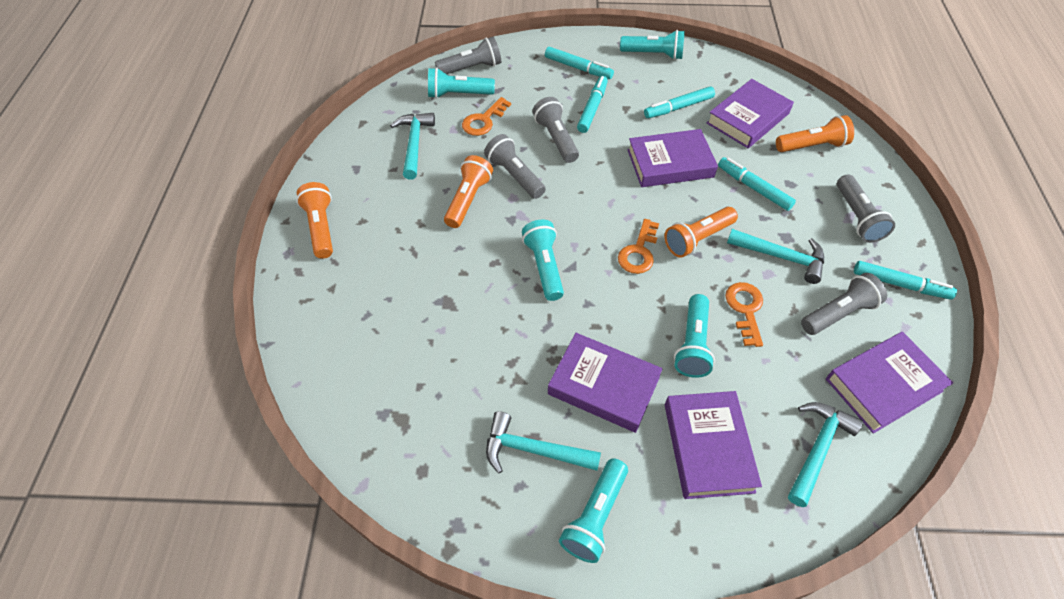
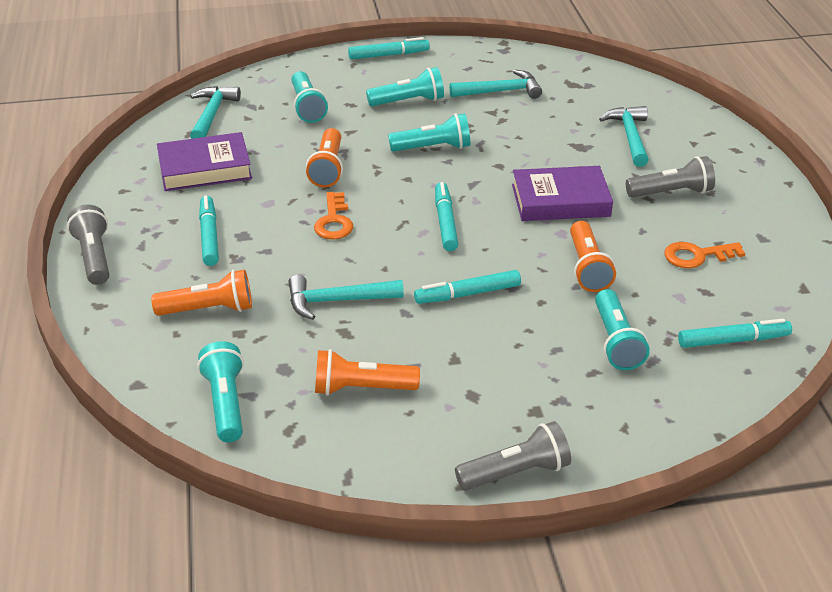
grey flashlight: [435,37,501,74] [484,134,546,199] [533,97,579,163] [801,273,887,335] [837,174,895,243] = 5 -> [67,205,109,285] [455,421,571,491] [626,156,715,198] = 3
orange key: [462,97,511,136] [618,219,659,274] [725,282,763,347] = 3 -> [314,192,353,240] [664,242,745,268] = 2
purple book: [548,333,663,433] [627,129,718,187] [665,391,762,499] [707,79,794,148] [826,332,953,433] = 5 -> [157,132,252,191] [512,166,613,221] = 2

